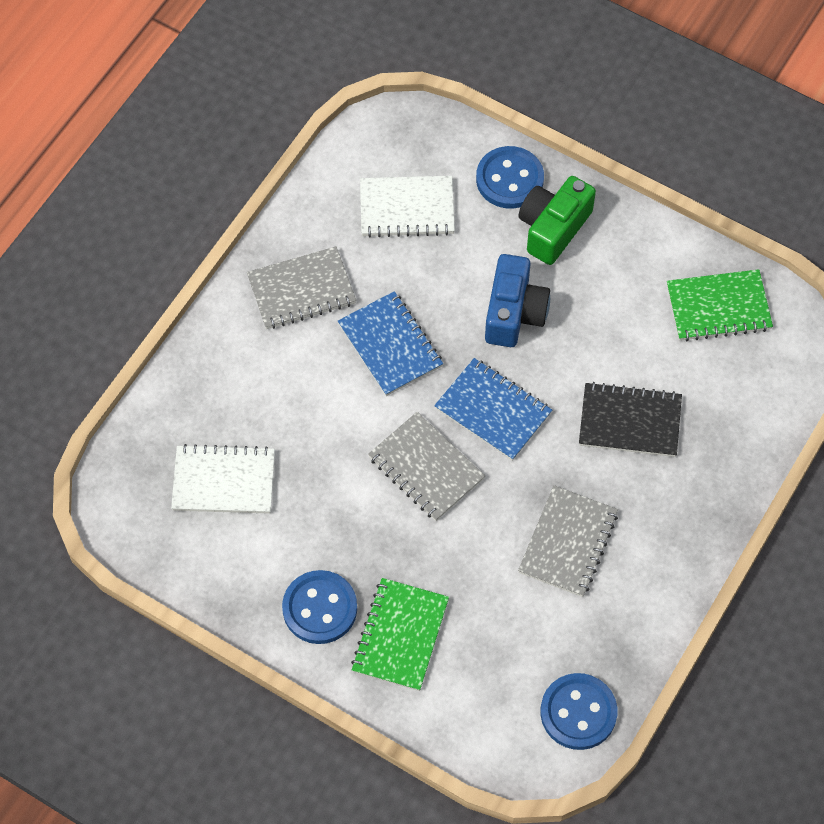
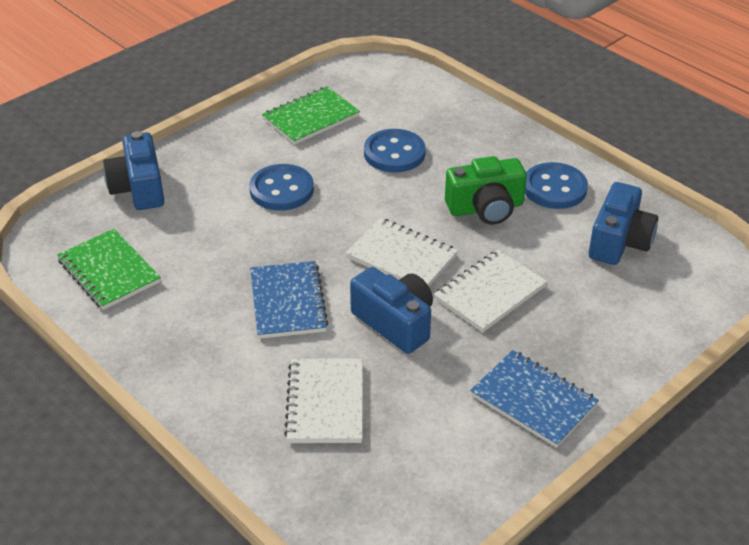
black notebook: [579,382,682,457] = 1 -> none = 0
blue camera: [485,254,550,347] = 1 -> [103,131,164,210] [350,267,433,354] [589,182,658,265] = 3
grey notebook: [247,246,356,329] [368,412,485,521] [518,485,618,597] = 3 -> none = 0
white notebook: [171,444,275,514] [360,176,455,238] = 2 -> [284,358,363,443] [346,218,458,286] [434,250,547,332] = 3

